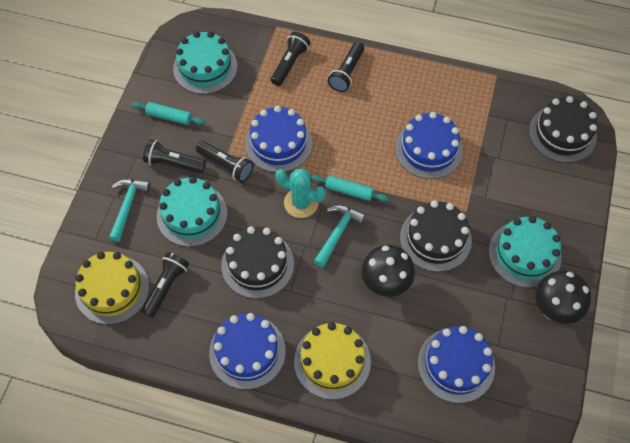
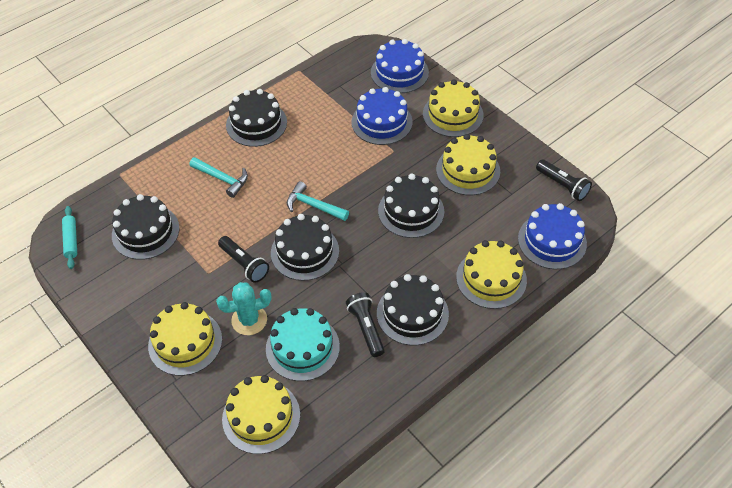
black cake: [221,226,294,299] [400,200,472,272] [529,96,597,163] = 3 -> [112,194,180,260] [226,89,287,147] [271,214,339,281] [377,274,449,345] [378,174,444,238] = 5
black flashlight: [141,252,189,318] [143,139,206,173] [196,141,253,183] [271,32,310,86] [328,42,364,92] = 5 -> [218,236,269,283] [346,292,385,357] [536,159,592,201] = 3
black mushroom: [361,245,415,297] [535,270,591,324] = 2 -> none = 0
blue cake: [209,313,286,390] [245,105,312,173] [395,112,463,179] [418,326,495,403] = 4 -> [351,87,412,145] [371,39,429,93] [518,203,587,269] = 3
turquoise cake: [157,177,227,247] [173,31,237,94] [489,216,562,288] = 3 -> [266,308,340,381] = 1
turquoise rolling pin: [132,102,205,125] [311,175,389,202] = 2 -> [62,206,77,269] = 1
yellow cake: [75,252,149,325] [294,322,371,400] = 2 -> [148,302,222,376] [222,375,300,454] [423,79,484,137] [436,134,500,195] [456,240,527,309] = 5

